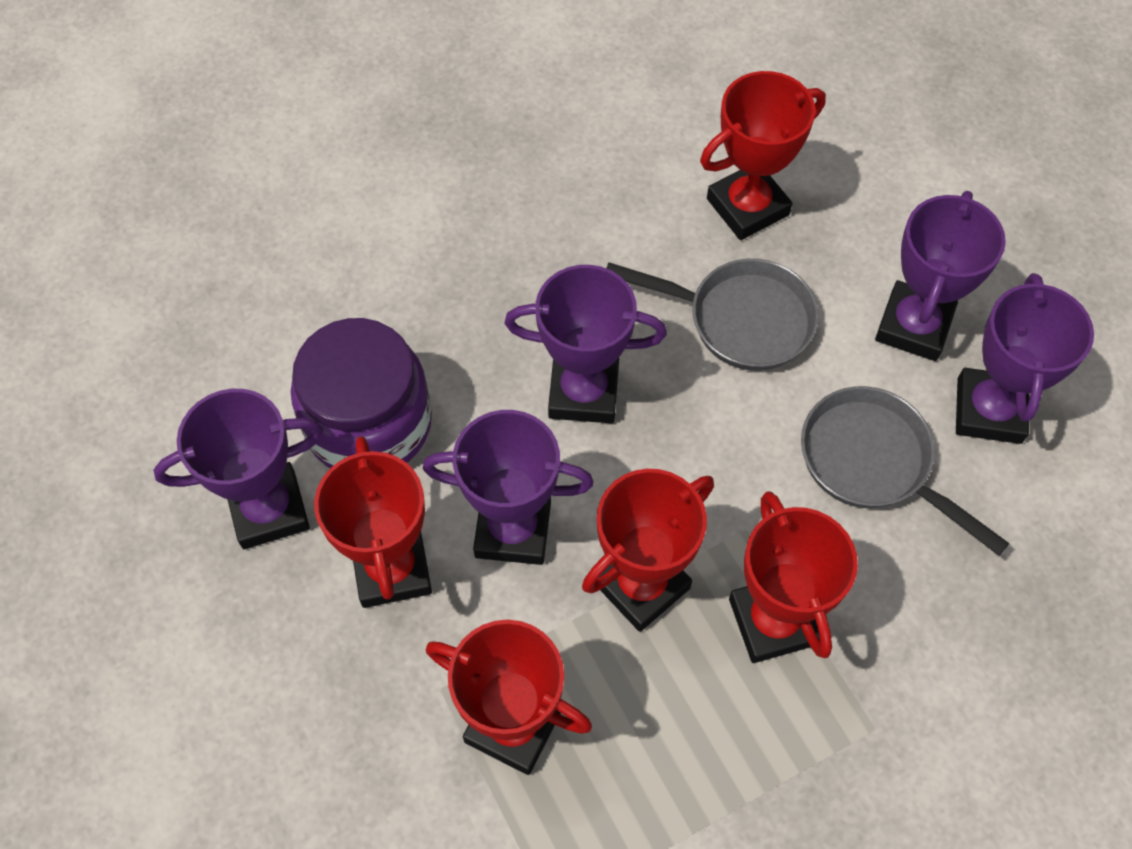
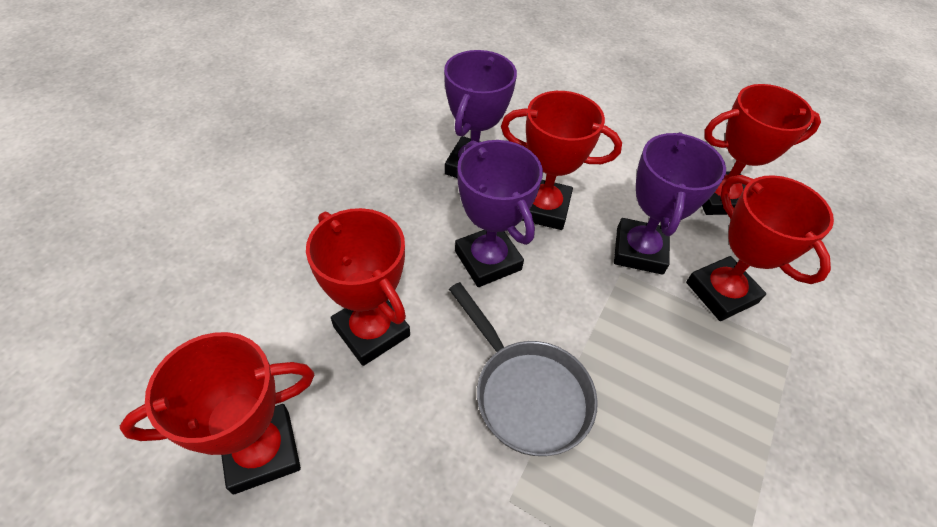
grey pan: [606,259,819,371] [801,386,1009,556] = 2 -> [449,282,598,456] = 1
purple jar: [291,318,432,468] = 1 -> none = 0
purple trophy: [153,389,323,549] [423,410,594,565] [504,265,667,423] [875,191,1006,361] [956,273,1094,444] = 5 -> [444,50,517,178] [455,140,543,287] [614,132,726,275] = 3

